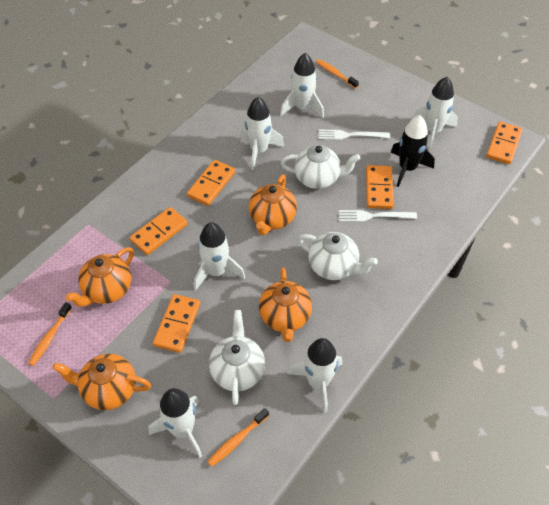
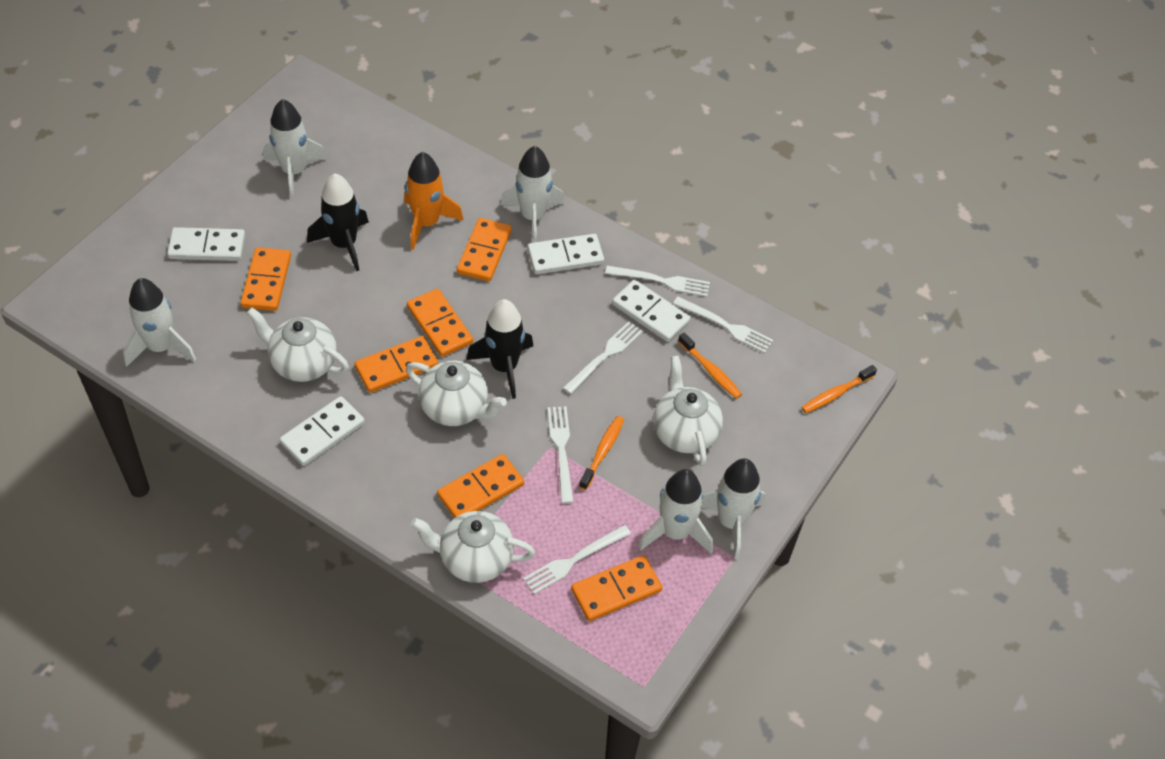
black rocket: [391,115,435,187] = 1 -> [307,173,369,271] [466,299,533,399] = 2
orange domino: [130,207,188,255] [153,294,200,353] [187,160,235,206] [366,165,394,209] [486,122,522,164] = 5 -> [240,247,291,311] [355,336,438,393] [407,289,473,357] [437,454,524,518] [457,218,512,281] [571,555,662,621] = 6
orange rocket: none = 0 -> [404,152,464,250] = 1
orange teapot: [52,354,151,410] [65,247,134,307] [249,175,297,235] [259,267,312,342] = 4 -> none = 0
white domino: none = 0 -> [167,227,245,261] [280,396,365,466] [528,234,604,274] [612,280,691,342] = 4
white fork: [318,129,390,140] [339,210,417,222] = 2 -> [523,525,631,594] [547,406,574,504] [563,321,643,394] [605,266,710,297] [673,297,773,353] = 5
white rocket: [149,388,202,457] [194,222,245,290] [241,97,285,170] [280,53,324,118] [287,338,343,413] [412,77,458,149] = 6 -> [123,278,196,367] [263,99,327,199] [500,146,564,243] [638,469,713,554] [701,459,766,559] = 5
white teapot: [209,310,265,405] [281,145,360,189] [298,232,378,280] = 3 -> [247,308,349,382] [406,361,507,426] [411,511,535,583] [653,356,723,466] = 4

